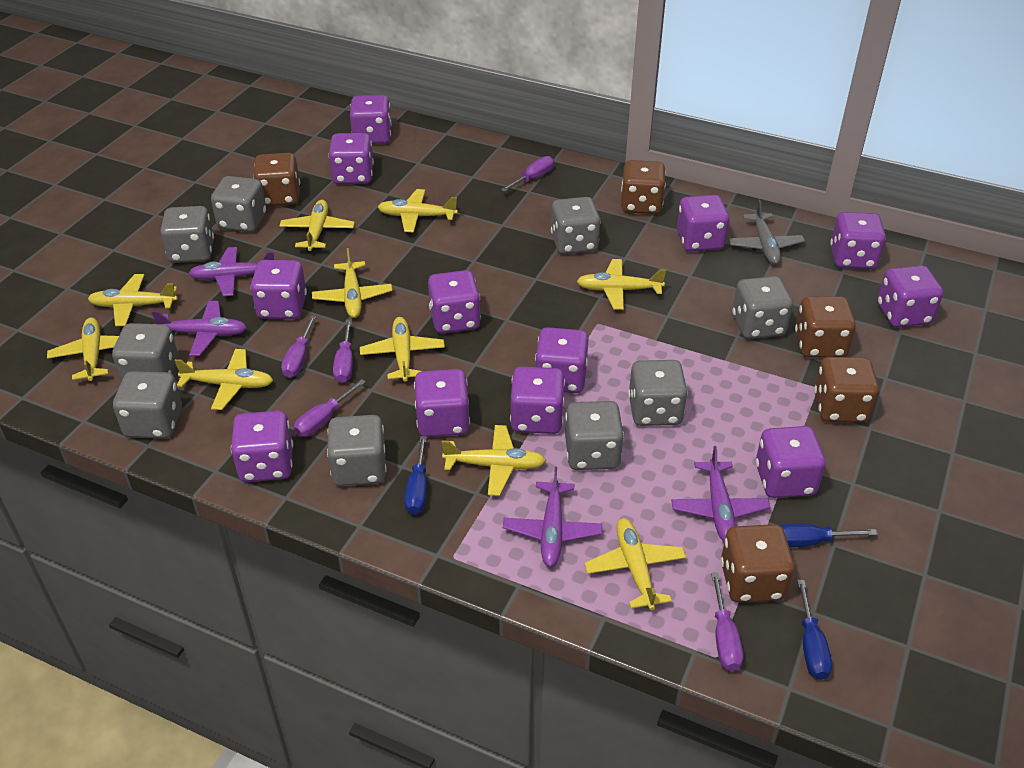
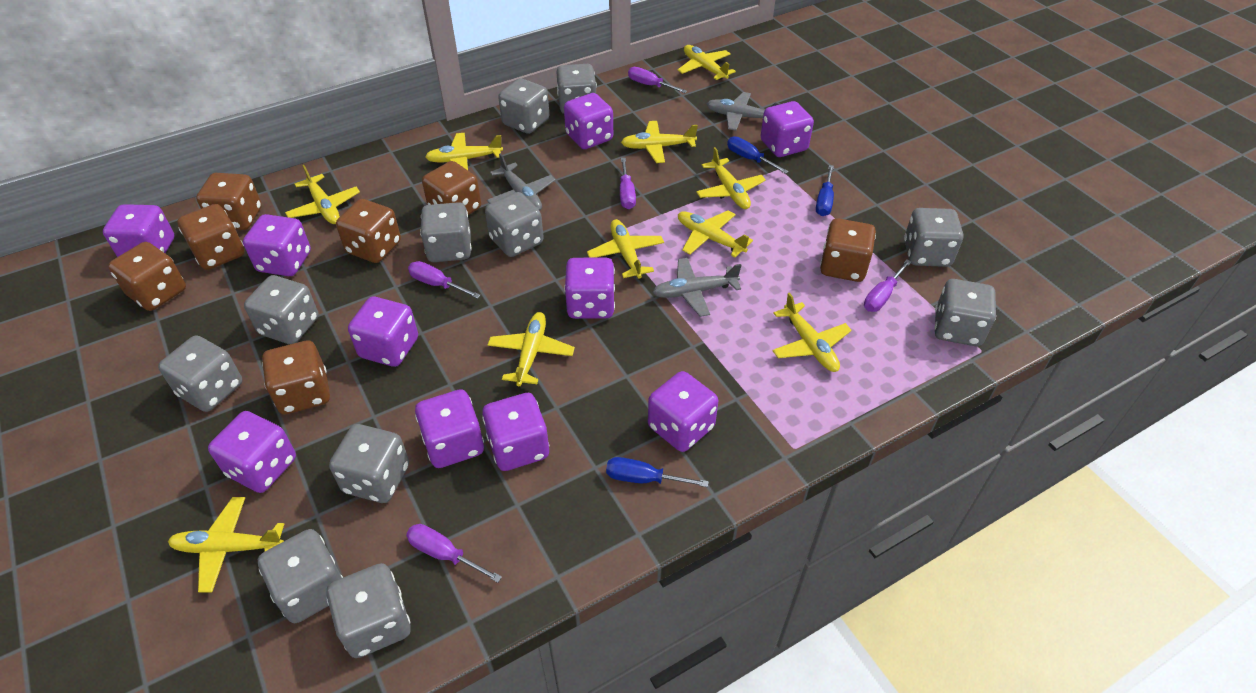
brown dice: [253,153,300,207] [621,160,666,214] [721,524,795,603] [795,296,856,358] [814,357,879,423] = 5 -> [108,242,186,311] [177,204,245,270] [196,173,262,230] [262,340,330,414] [336,199,401,263] [422,161,481,215] [820,218,876,282] = 7
grey dice: [112,323,178,382] [113,371,182,439] [160,206,214,263] [211,176,266,232] [327,415,387,486] [551,197,601,254] [565,401,624,470] [628,360,688,426] [732,276,793,339] = 9 -> [158,335,242,412] [244,275,319,344] [258,529,343,623] [326,563,411,658] [329,424,409,503] [420,202,472,262] [485,192,544,257] [498,78,549,134] [556,64,597,114] [904,208,963,267] [934,279,996,346] = 11
grey plane: [729,200,805,264] = 1 -> [487,153,556,211] [653,258,741,317] [707,92,780,131] = 3
purple dice: [231,411,293,482] [251,260,307,319] [328,133,374,184] [350,95,392,144] [414,369,470,437] [428,270,481,333] [510,367,565,434] [535,327,589,393] [677,195,729,252] [756,426,826,498] [830,212,886,269] [877,265,943,327] = 12 -> [103,204,175,257] [208,411,296,493] [243,214,311,276] [348,297,418,367] [415,389,484,468] [482,393,549,471] [564,93,613,149] [564,257,615,319] [648,371,718,452] [761,101,814,157] = 10
purple plane: [151,301,247,356] [189,247,274,296] [503,467,602,567] [671,446,770,542] = 4 -> none = 0

